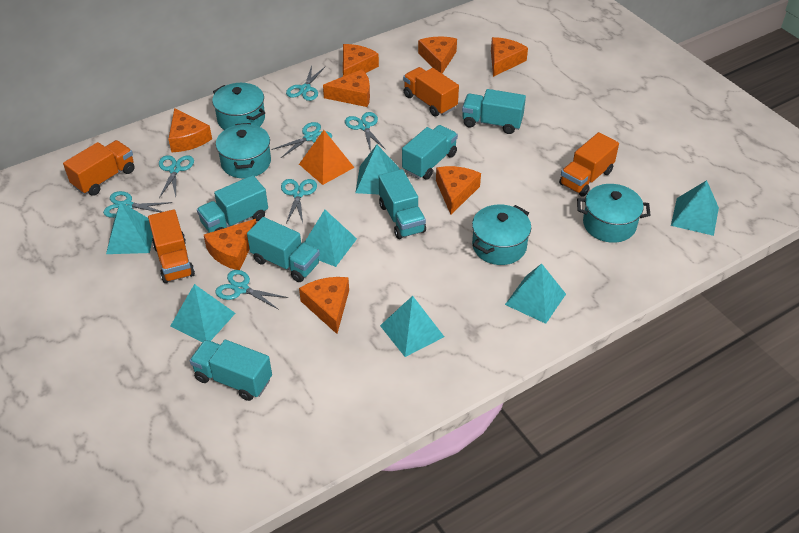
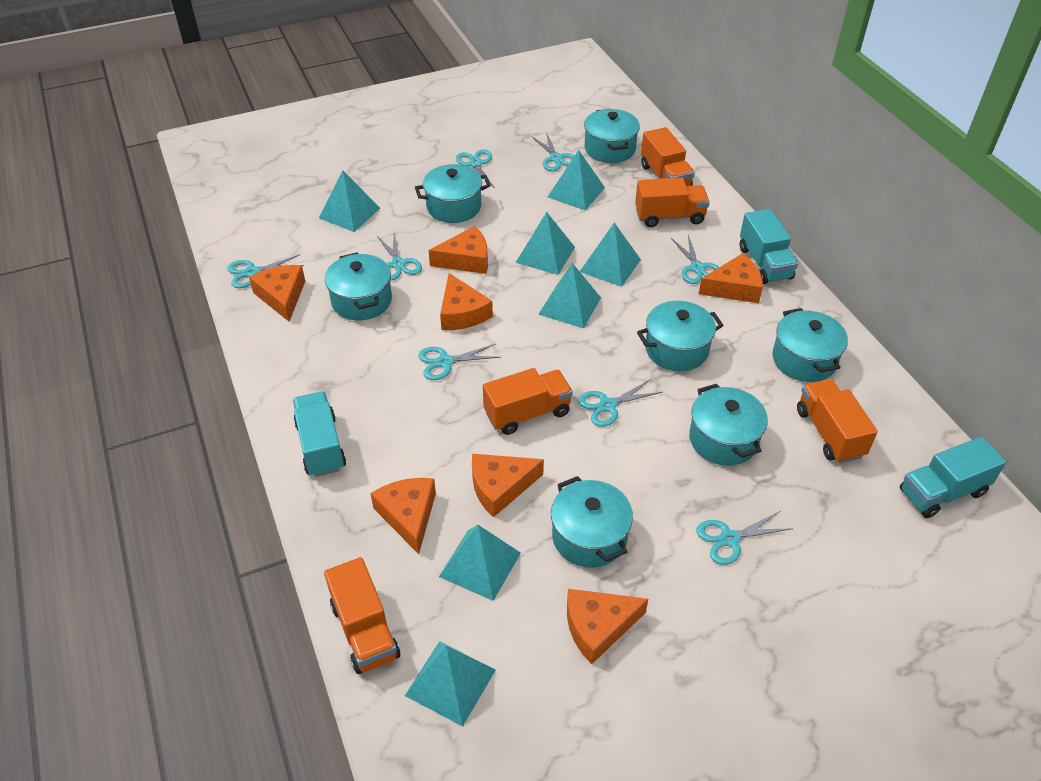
orange cheese: [169,108,212,152] [204,219,256,270] [299,277,349,334] [323,69,370,107] [343,44,379,76] [418,37,457,74] [436,166,481,214] [491,37,528,77] = 8 -> [249,265,305,322] [370,478,436,554] [429,226,488,274] [440,273,493,330] [472,454,544,517] [567,589,648,664] [699,253,763,303] = 7
orange pyramid: [299,130,354,185] = 1 -> none = 0
orange truck: [63,140,135,196] [148,209,195,283] [403,67,459,116] [559,132,619,196] = 4 -> [324,557,400,674] [483,368,573,435] [635,178,710,227] [641,127,695,186] [797,379,878,463] = 5
turquoise pot: [212,83,265,130] [216,123,271,178] [472,205,531,265] [577,184,650,243] = 4 -> [325,252,392,321] [415,164,491,223] [551,476,633,568] [584,109,640,163] [637,301,724,371] [689,384,768,466] [773,308,848,382] = 7
turquoise scissors: [103,191,172,218] [159,155,194,198] [215,270,288,310] [271,122,332,159] [281,179,317,223] [286,66,325,101] [345,112,386,152] = 7 -> [227,254,304,288] [377,233,422,280] [418,344,501,380] [456,149,494,187] [532,132,574,171] [578,379,662,427] [671,235,719,284] [696,511,793,565] = 8
turquoise truck: [190,340,272,401] [197,175,268,233] [247,217,320,282] [379,169,426,239] [402,125,458,180] [462,89,526,134] = 6 -> [293,391,346,477] [740,209,798,284] [900,436,1006,518] = 3

